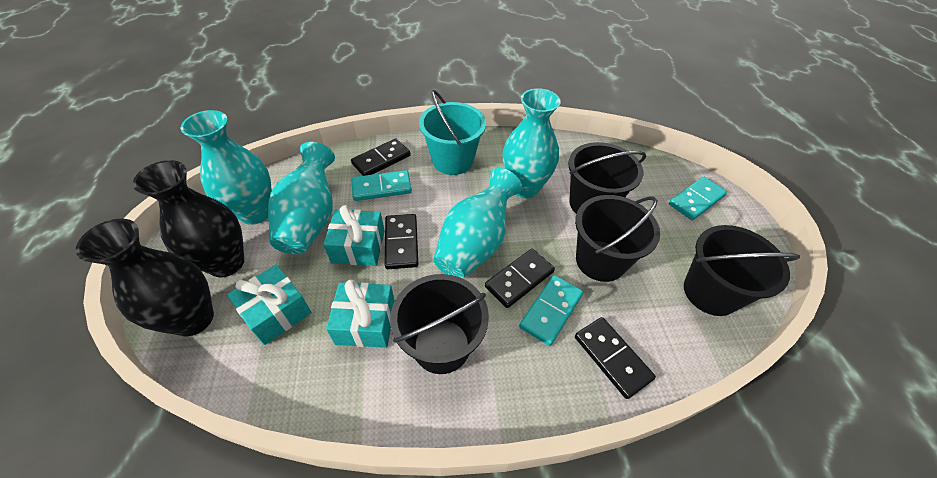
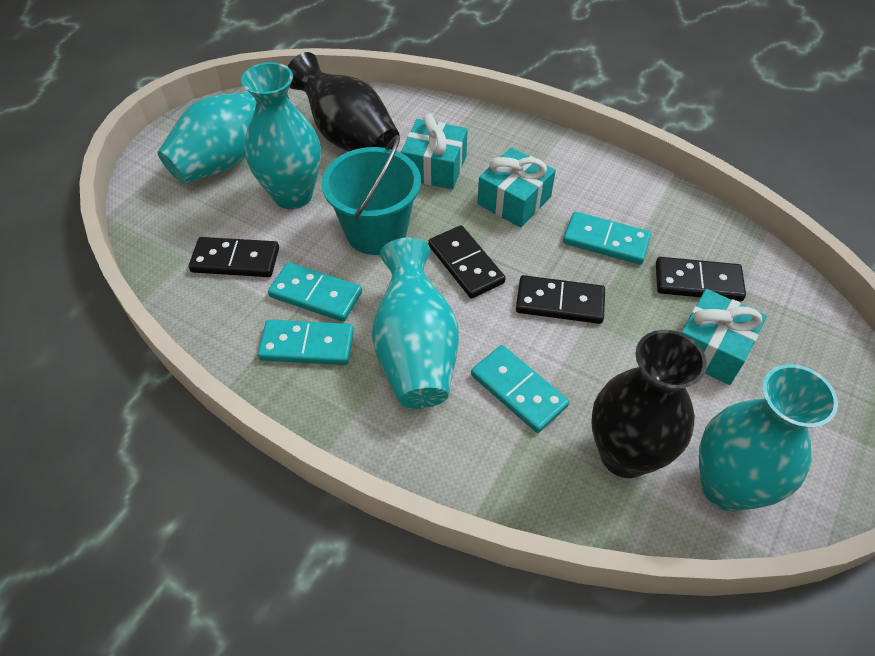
black bucket: [390,274,489,374] [568,142,646,214] [575,195,660,282] [684,225,800,316] = 4 -> none = 0
turquoise domino: [351,170,412,201] [519,275,583,346] [669,177,727,220] = 3 -> [258,320,354,365] [268,262,362,322] [471,345,569,433] [563,212,651,264] = 4

